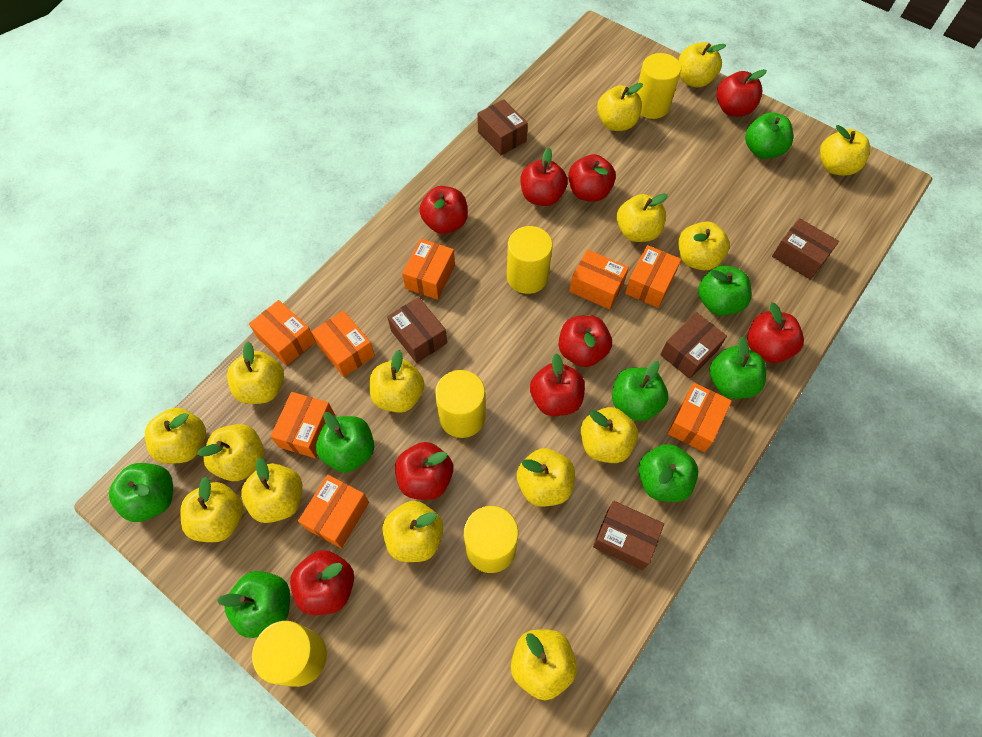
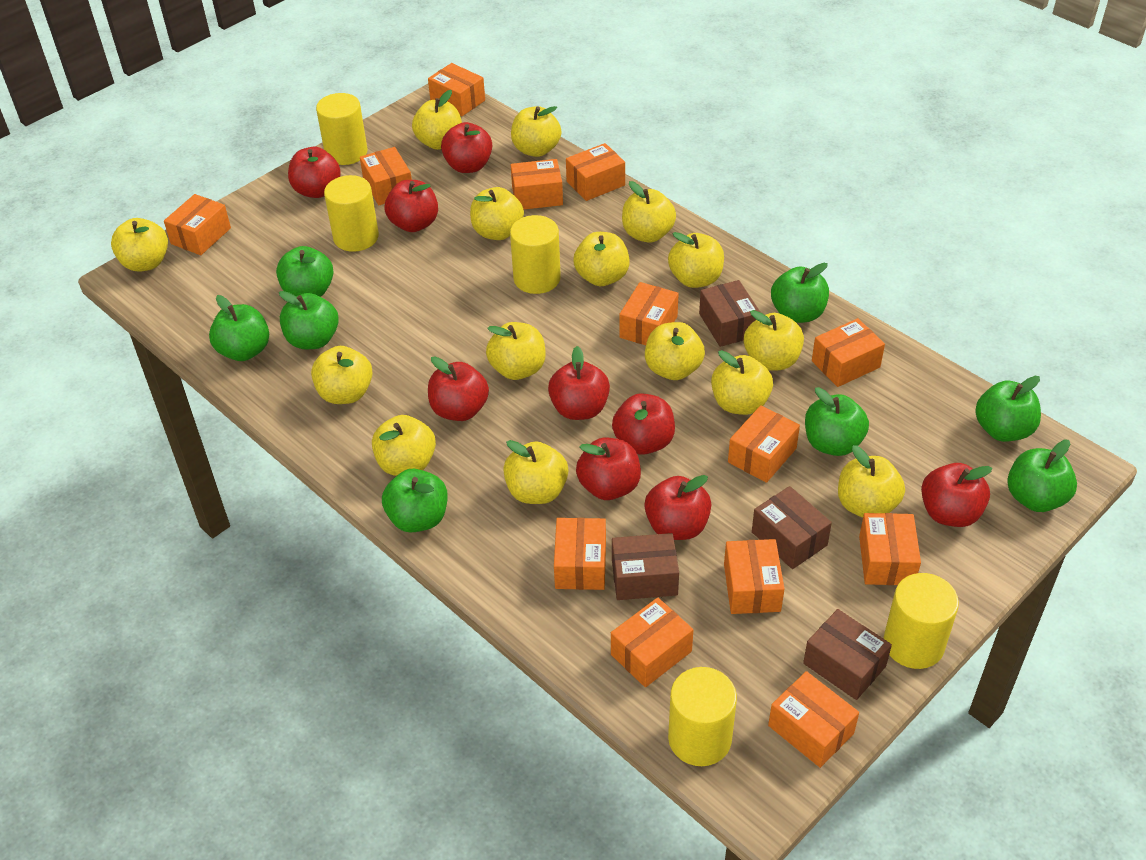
brown box: [387,297,447,363] [477,99,528,155] [593,501,664,570] [660,312,727,379] [772,218,839,280] = 5 -> [612,533,679,600] [699,280,760,347] [752,486,832,569] [803,609,892,700] = 4
orange box: [249,300,316,366] [270,392,335,458] [298,475,369,548] [311,310,375,377] [402,239,455,300] [569,250,629,309] [625,245,681,308] [667,383,732,452] = 8 -> [164,194,231,255] [360,147,412,205] [428,63,485,116] [511,159,563,210] [554,518,606,590] [566,143,625,201] [611,597,693,687] [619,282,679,345] [724,539,784,614] [728,405,800,483] [768,671,859,768] [812,318,885,387] [859,513,921,585] = 13

